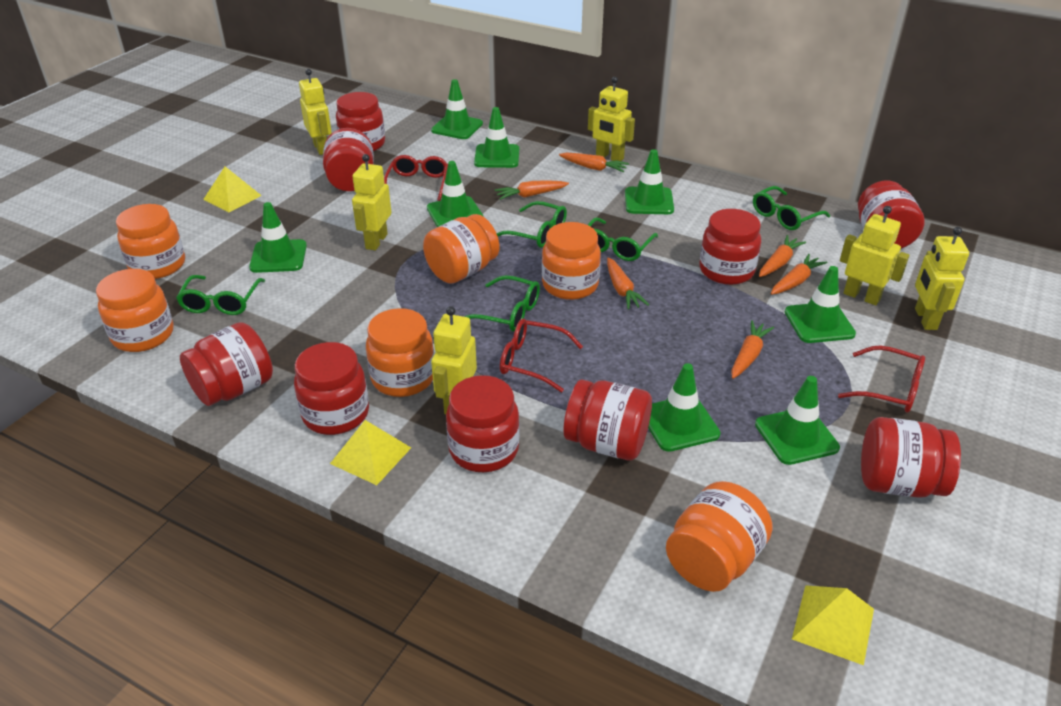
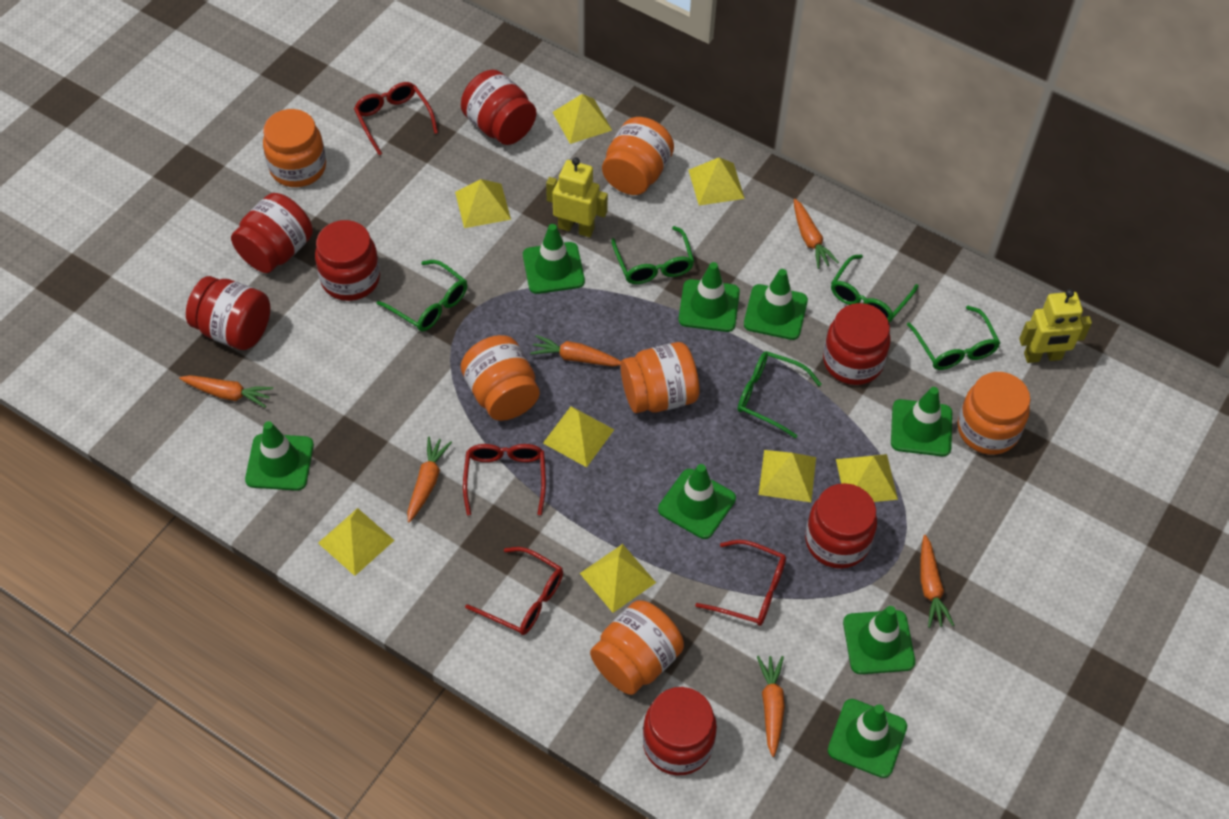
red glasses: [384,155,448,201] [500,319,583,392] [838,345,925,412] = 3 -> [354,82,438,155] [463,444,546,515] [465,547,563,635] [695,540,786,626] = 4
red jar: [180,322,273,406] [294,342,369,435] [323,128,374,191] [336,92,385,151] [446,375,520,472] [563,379,652,460] [699,209,761,285] [858,181,925,249] [861,417,961,498] = 9 -> [186,276,271,350] [231,193,313,273] [315,220,380,301] [461,70,536,145] [642,687,717,776] [805,483,877,569] [823,303,891,385] = 7
yellow pyramid: [203,167,262,212] [330,420,411,485] [792,585,874,665] = 3 -> [318,508,394,576] [455,179,511,228] [543,406,614,467] [553,94,612,144] [580,544,656,613] [689,157,745,206] [759,450,816,502] [836,454,898,502] = 8
yellow robot: [299,69,332,155] [352,154,391,251] [431,306,477,415] [588,77,635,161] [840,206,909,305] [915,227,969,330] = 6 -> [546,157,608,237] [1019,289,1092,363] = 2

